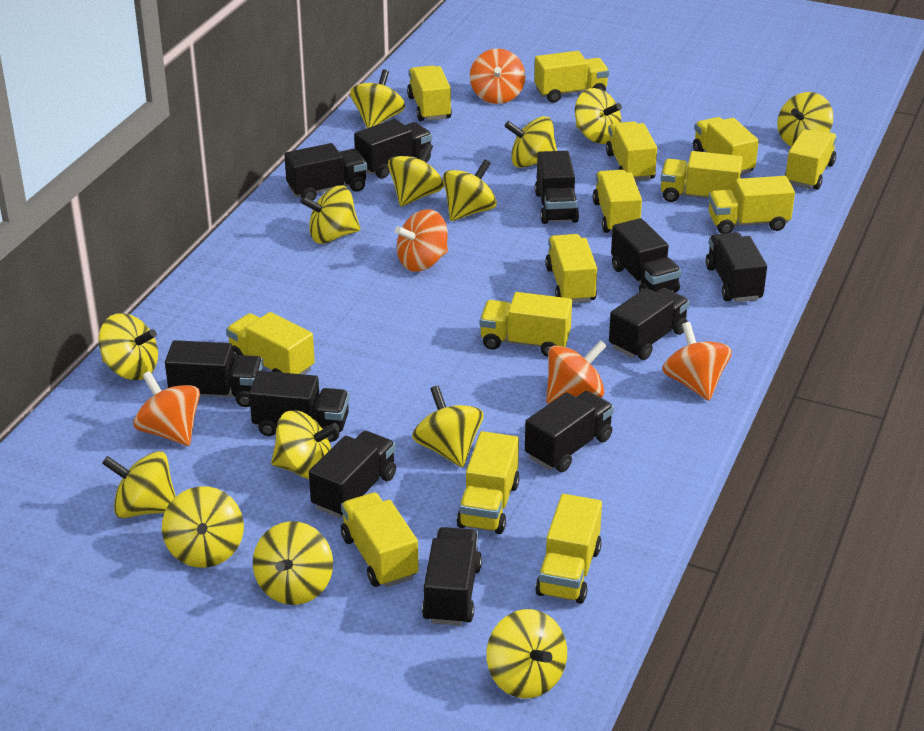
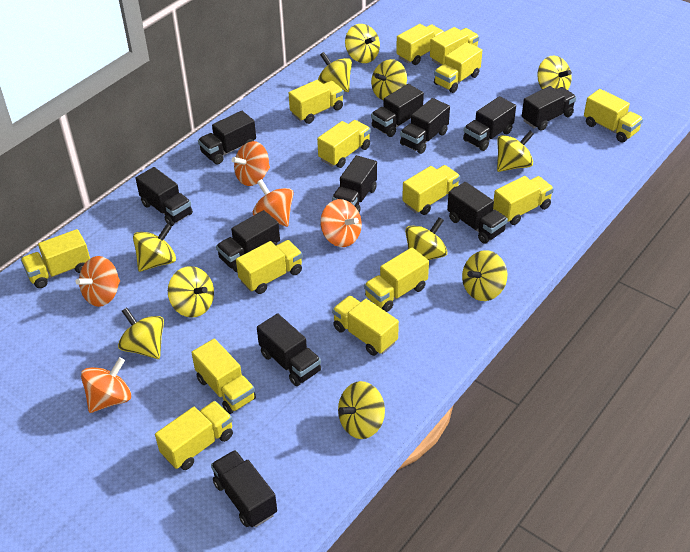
yellow spinning top: [98,313,158,380] [102,451,176,518] [162,486,244,568] [253,521,333,605] [271,410,339,479] [300,186,361,244] [350,69,405,128] [388,143,444,206] [412,385,483,468] [443,159,497,221] [486,609,567,698] [504,116,557,168] [575,88,622,144] [777,92,833,146] = 14 -> [118,308,164,359] [133,224,176,272] [168,266,214,318] [318,52,352,92] [338,381,385,439] [345,24,380,63] [371,59,407,100] [405,217,447,260] [462,250,507,301] [497,131,534,172] [537,56,572,90] = 11

